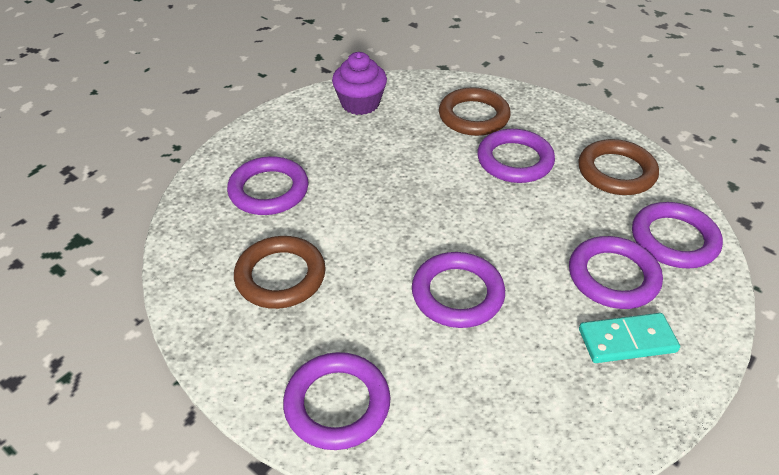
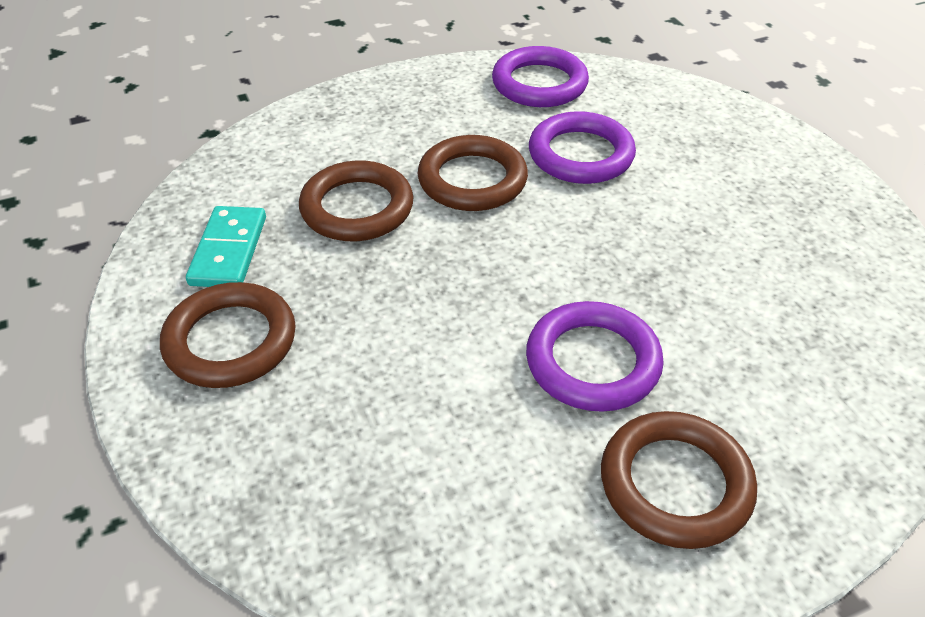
brown ring: [234,236,326,309] [439,87,511,136] [578,139,659,195] = 3 -> [160,282,296,388] [299,160,413,241] [418,135,528,211] [601,411,757,549] = 4
purple cupcake: [332,52,387,115] = 1 -> none = 0
purple ring: [227,156,309,215] [283,352,391,450] [412,252,505,328] [477,129,555,183] [569,236,663,309] [632,202,723,269] = 6 -> [492,46,589,107] [526,301,664,412] [529,111,636,184] = 3

